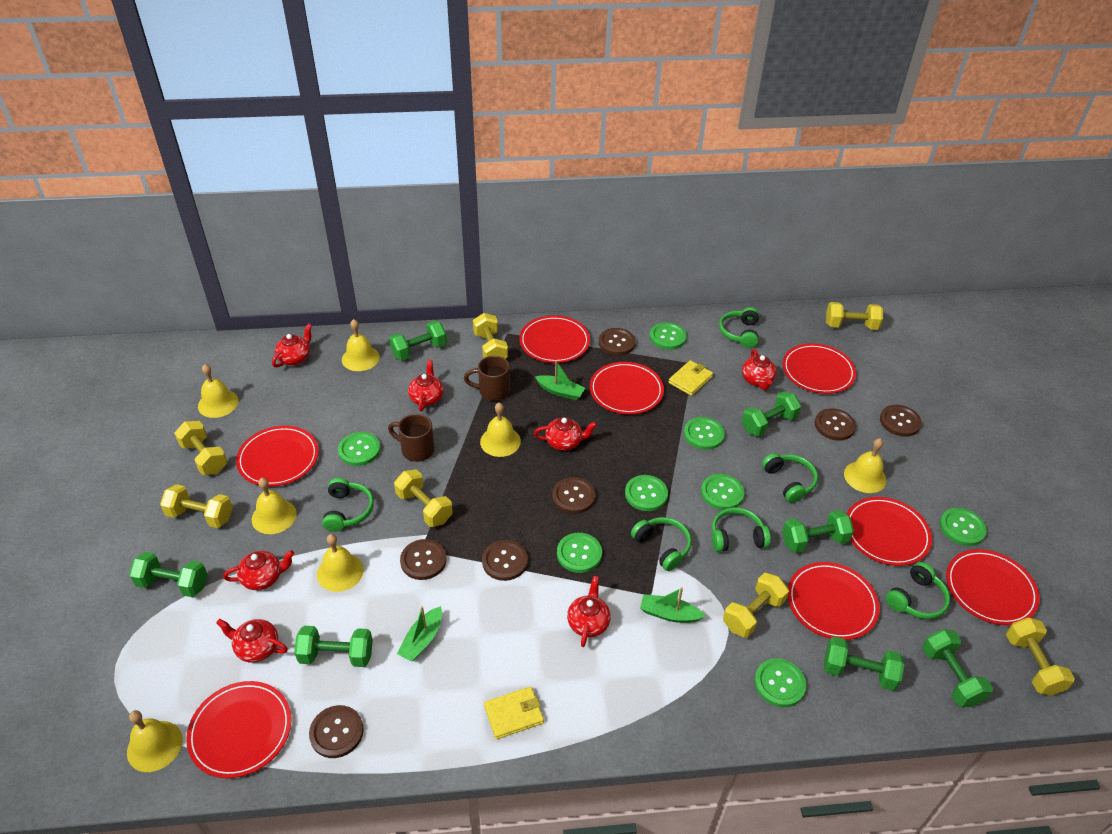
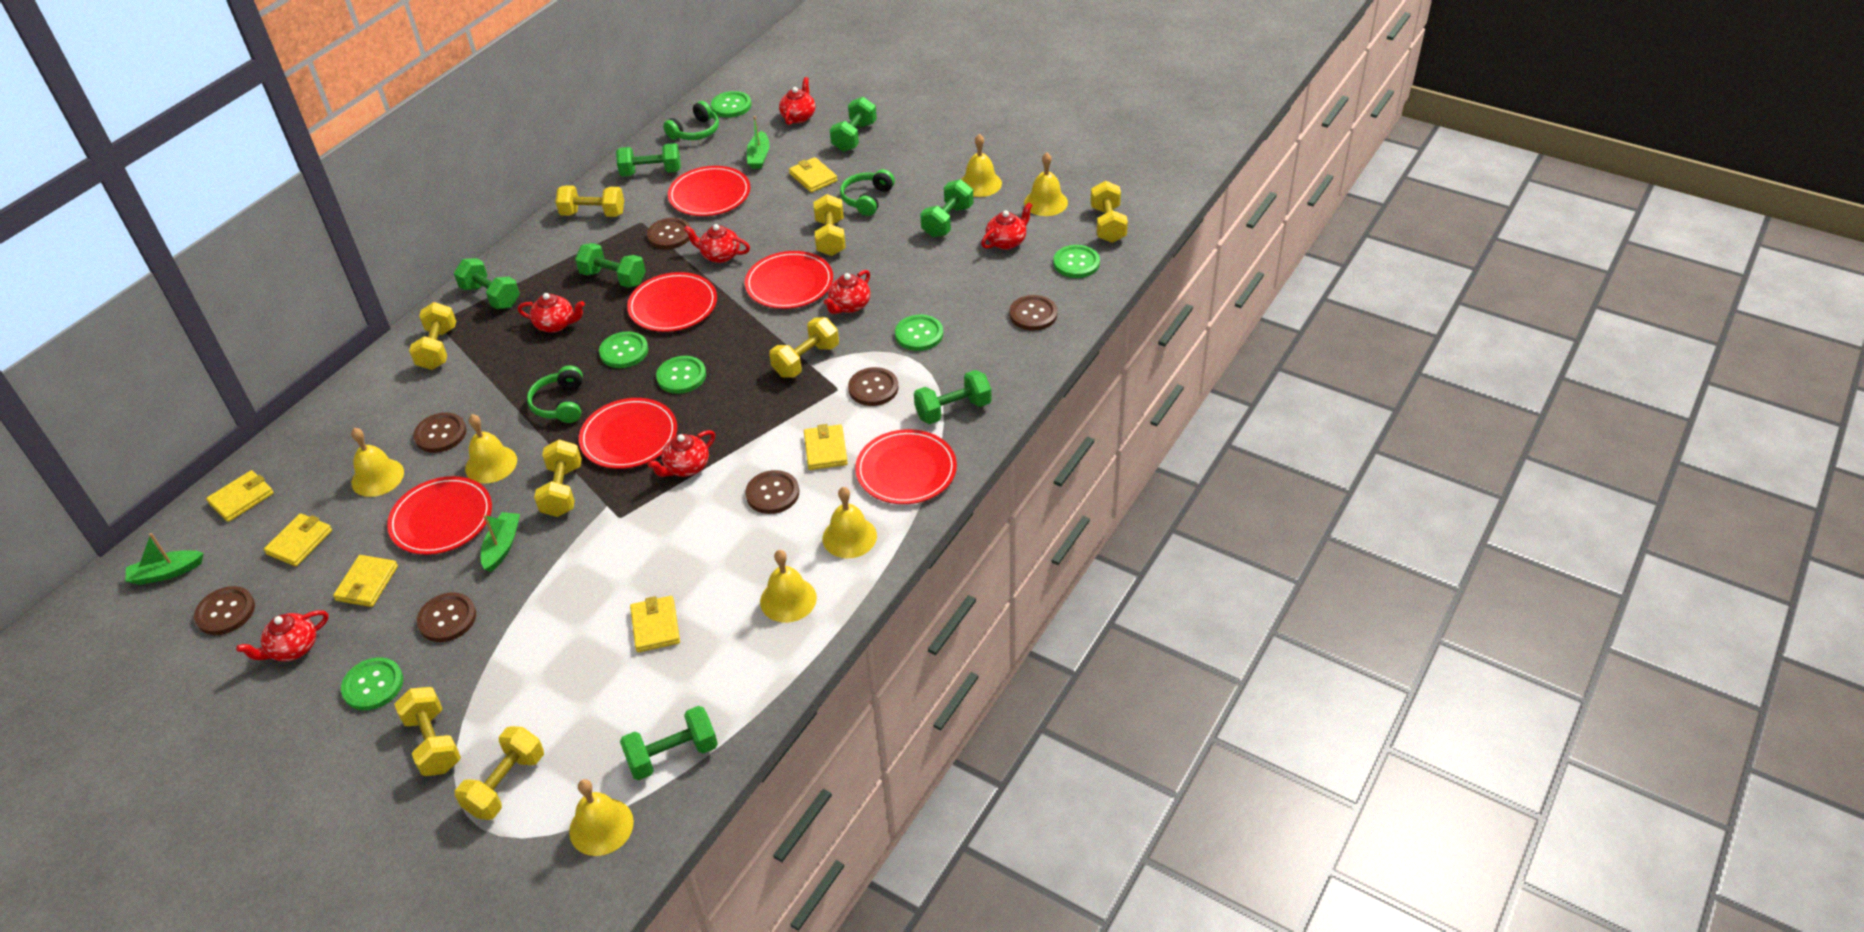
brown mug: [388,414,435,462] [464,356,510,401] = 2 -> none = 0
green button: [338,432,380,466] [557,533,602,573] [625,475,668,511] [650,322,687,350] [684,417,725,450] [701,474,744,510] [754,658,806,707] [940,508,987,546] = 8 -> [341,657,403,710] [599,332,648,368] [656,356,706,394] [711,91,752,118] [895,315,943,351] [1054,245,1100,278] = 6
green headphones: [322,478,374,532] [631,517,691,571] [712,507,771,552] [719,307,759,348] [762,453,818,503] [886,562,950,619] = 6 -> [527,365,583,423] [663,101,719,140] [840,169,895,216] = 3
red plate: [186,681,291,778] [236,426,319,487] [519,315,590,363] [590,362,664,414] [782,343,856,394] [788,562,880,640] [847,497,932,566] [946,549,1040,625] = 8 -> [387,476,492,555] [579,398,677,469] [627,272,717,332] [668,166,750,216] [745,251,833,309] [855,429,957,504] = 6
yellow dumbbell: [160,484,233,528] [174,421,227,475] [394,469,453,527] [473,313,508,359] [723,573,789,638] [826,302,883,330] [1006,617,1075,696] = 7 -> [394,687,461,776] [409,302,456,370] [455,726,544,820] [534,439,582,517] [556,185,624,217] [769,317,839,378] [813,194,846,256] [1091,181,1128,243] = 8
yellow wallet: [484,687,544,739] [669,360,713,396] = 2 -> [206,470,274,522] [264,513,332,567] [333,555,398,607] [630,596,680,652] [789,157,838,193] [804,424,848,470] = 6

